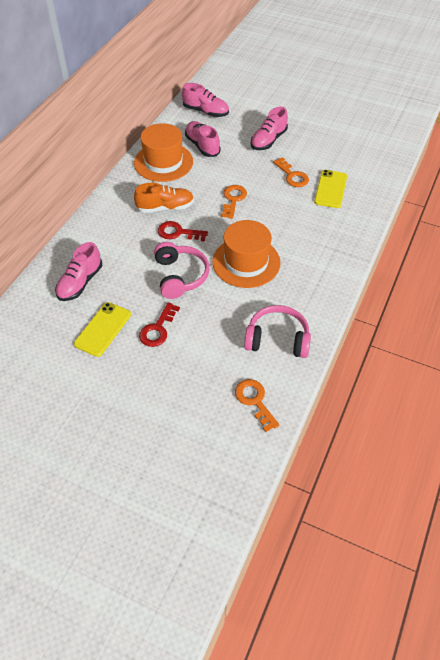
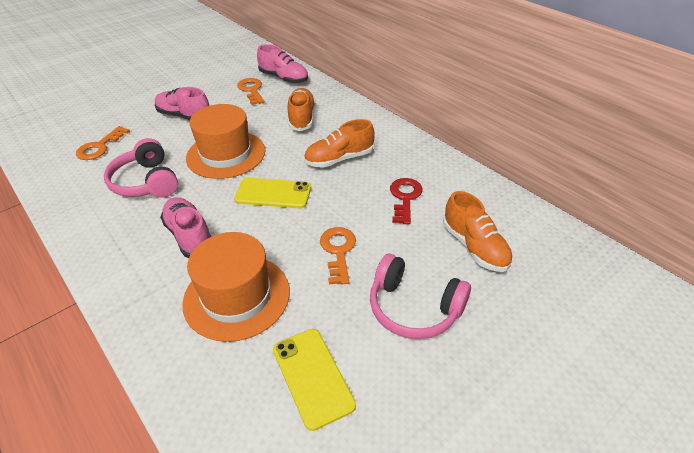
orange shoe: [134,183,194,213] = 1 -> [287,88,315,131] [304,119,375,168] [443,191,513,272] = 3
pink shoe: [55,242,102,301] [182,83,229,117] [185,121,221,157] [251,107,288,150] = 4 -> [155,87,209,120] [160,197,211,258] [257,44,308,84] = 3
red key: [139,302,180,347] [158,221,208,242] = 2 -> [390,178,423,224] = 1

